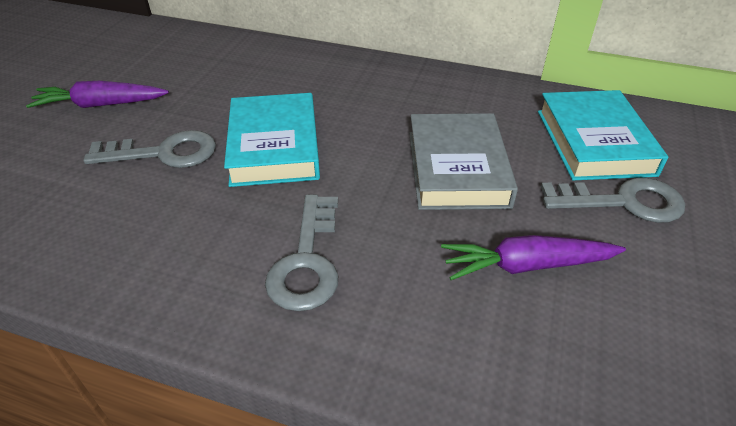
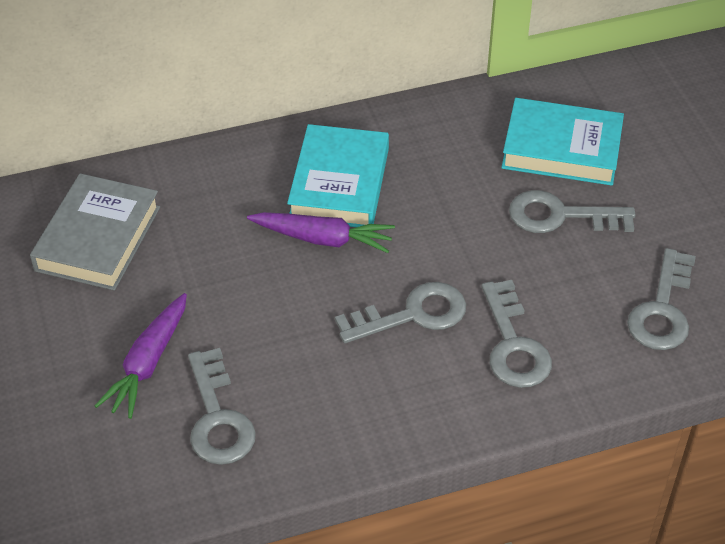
grey key: [84,130,216,168] [265,194,338,311] [541,178,685,223] = 3 -> [188,348,256,465] [335,282,466,343] [482,280,552,388] [509,190,635,233] [627,248,696,350] = 5

